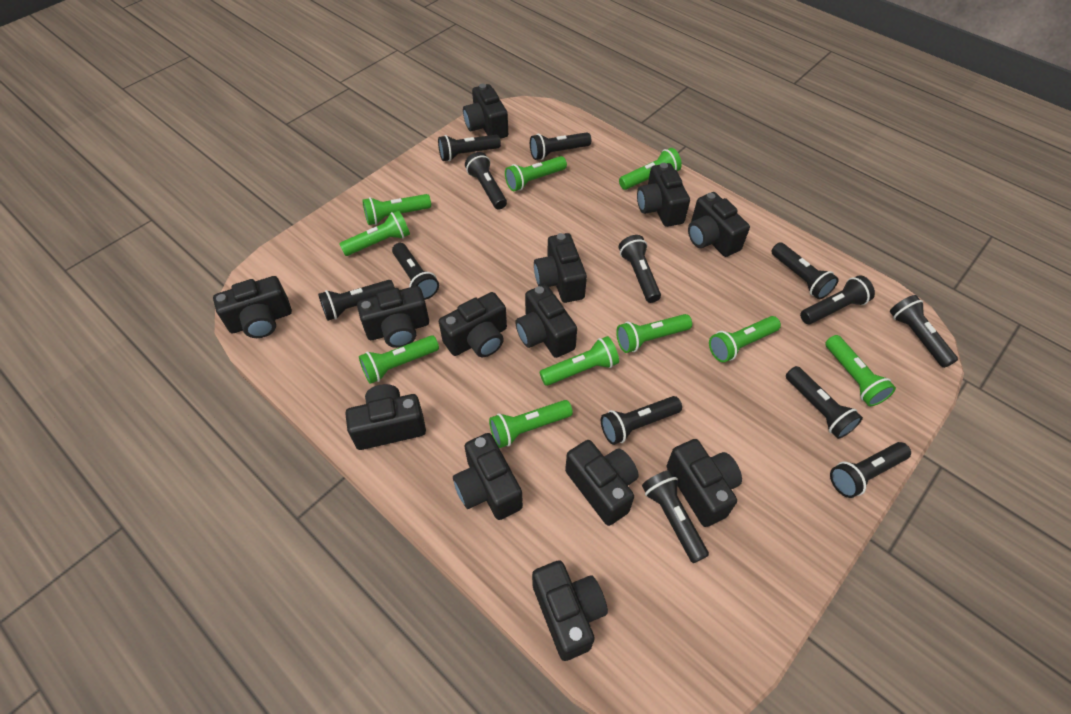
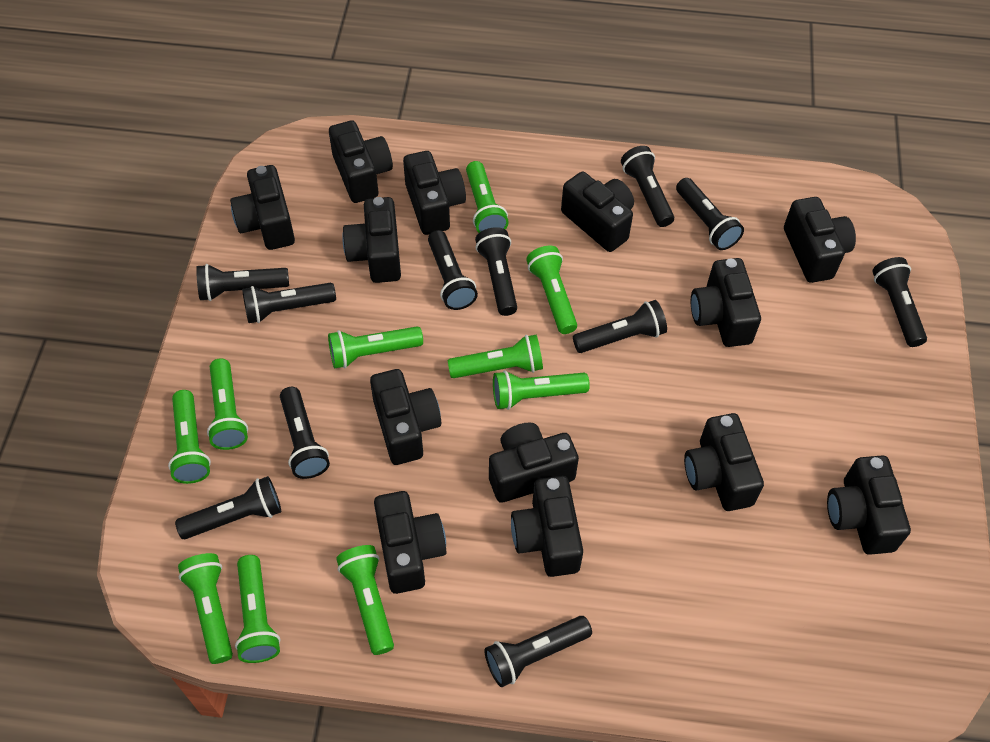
black flashlight: [318,280,395,321] [392,243,439,300] [438,135,501,161] [465,152,507,210] [530,132,591,160] [601,396,682,445] [619,235,661,303] [642,470,709,563] [771,242,839,299] [786,366,863,439] [800,275,875,324] [830,442,911,498] [890,295,958,368] = 13 -> [175,476,281,539] [196,264,289,301] [242,283,336,323] [280,387,330,479] [428,230,478,310] [475,227,517,316] [484,616,592,687] [573,300,667,353] [621,146,674,227] [676,178,744,250] [872,257,927,347] = 11

